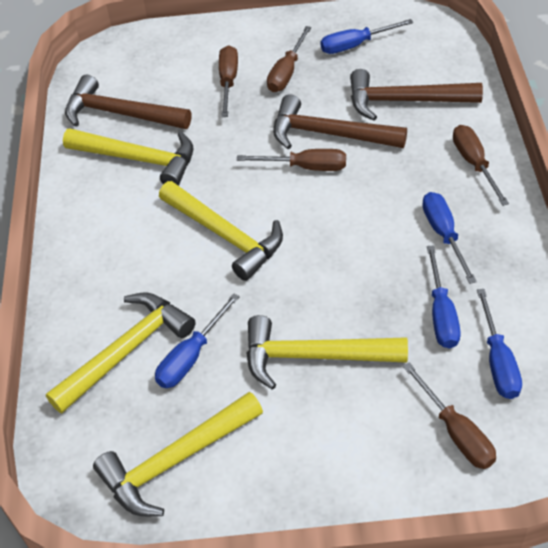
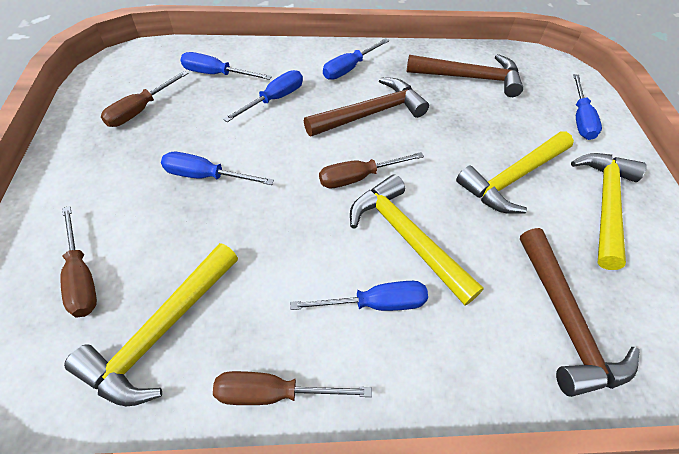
blue screwdriver: [155,293,240,388] [320,19,413,54] [422,192,477,284] [427,245,461,349] [477,289,522,399] = 5 -> [161,152,274,185] [181,52,272,80] [223,70,303,122] [290,281,428,311] [323,38,389,80] [573,74,602,140] = 6
brown screwdriver: [219,45,238,117] [237,149,346,171] [267,26,311,92] [403,363,496,469] [453,125,509,206] = 5 -> [60,206,97,317] [101,71,188,127] [213,371,372,405] [319,152,424,188] = 4
yellow hammer: [46,293,196,413] [63,128,193,186] [93,392,263,516] [159,181,283,281] [247,315,408,390] = 5 -> [64,243,238,406] [350,174,484,305] [456,131,574,214] [571,153,647,270] = 4

